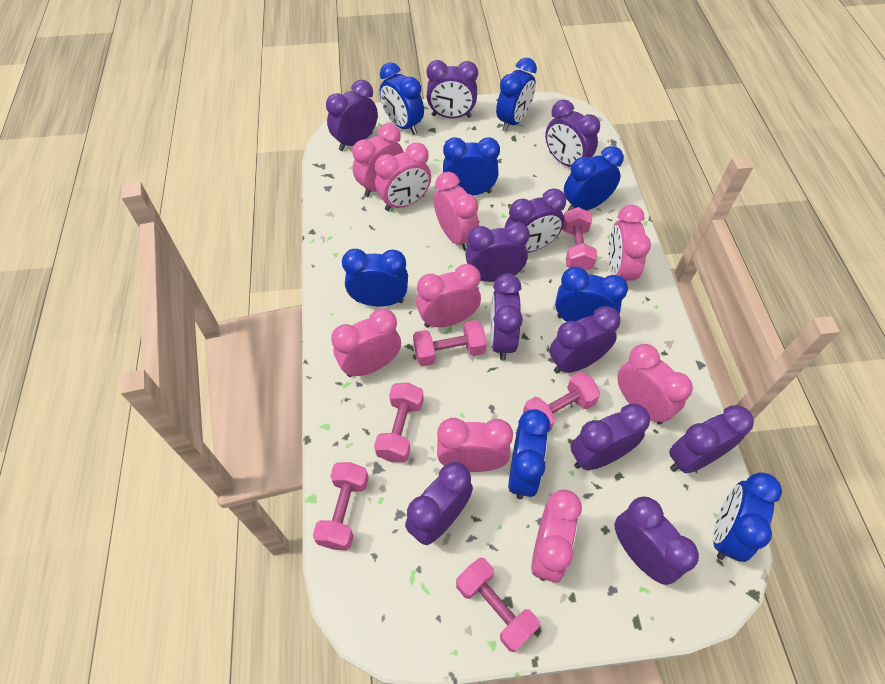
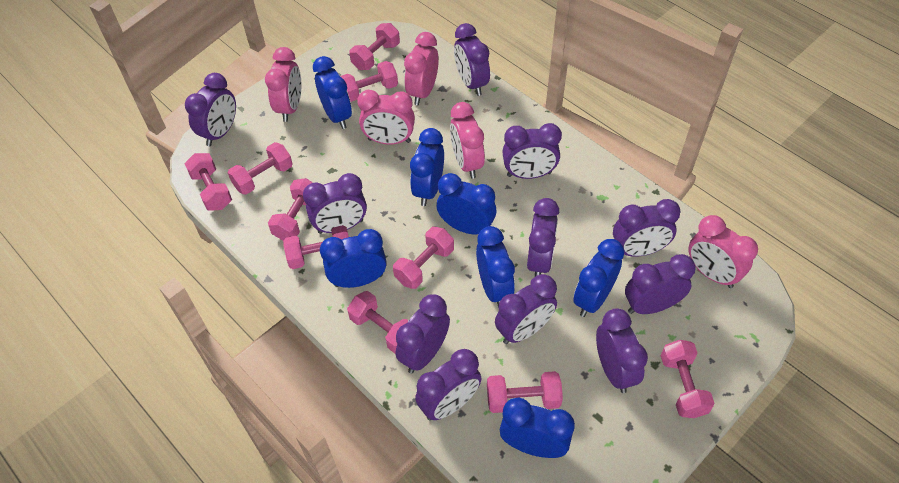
blue clock: [342,249,408,307] [380,62,424,135] [443,137,500,195] [496,58,537,132] [508,409,550,499] [555,267,628,322] [564,146,624,211] [713,472,782,562] = 8 -> [313,56,352,129] [320,229,387,288] [410,128,444,206] [437,173,496,234] [476,226,515,306] [500,398,575,458] [573,239,624,317] = 7
pink clock: [331,308,401,377] [352,123,404,197] [375,143,431,211] [416,264,481,328] [434,172,479,251] [437,418,513,472] [531,490,582,583] [608,205,651,282] [617,344,693,424] = 9 -> [265,47,301,122] [357,90,415,145] [404,32,439,105] [450,102,485,179] [688,215,758,288] = 5
pink dumbbell: [313,462,369,550] [374,382,424,462] [413,320,487,366] [456,557,540,652] [523,372,600,431] [562,207,597,271] = 6 -> [184,153,232,211] [228,142,293,195] [268,178,313,240] [283,225,349,269] [341,61,398,102] [347,291,409,354] [349,23,400,70] [393,227,454,289] [487,371,563,413] [661,340,714,418] = 10

